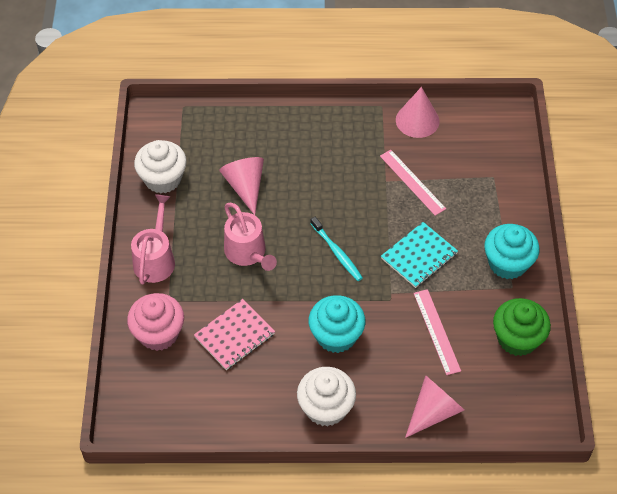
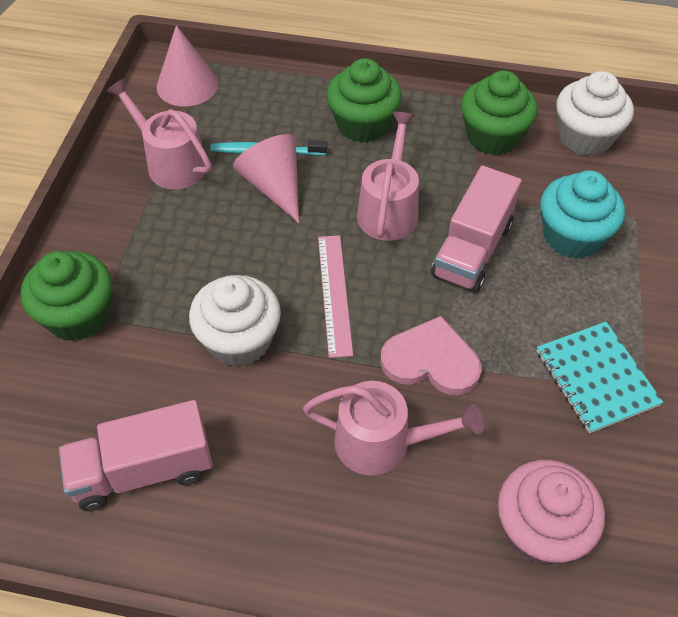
green cupcake: [493,298,551,356] = 1 -> [21,251,112,341] [327,58,402,143] [461,70,537,155] = 3
pink cone: [219,157,264,215] [396,87,440,138] [405,375,464,438] = 3 -> [157,25,218,107] [233,134,299,223] = 2
pink heart: none = 0 -> [380,316,482,395] = 1
pink notebook: [194,299,275,370] = 1 -> none = 0
pink ruler: [380,150,446,216] [414,289,461,375] = 2 -> [318,235,353,358] = 1
pink truck: none = 0 -> [59,400,213,511] [431,166,522,292] = 2
pink watering can: [131,195,175,284] [224,203,277,271] = 2 -> [106,78,211,189] [303,381,484,476] [357,112,419,241] = 3
turquoise cupcake: [309,295,366,353] [484,224,540,279] = 2 -> [540,171,625,259] = 1

